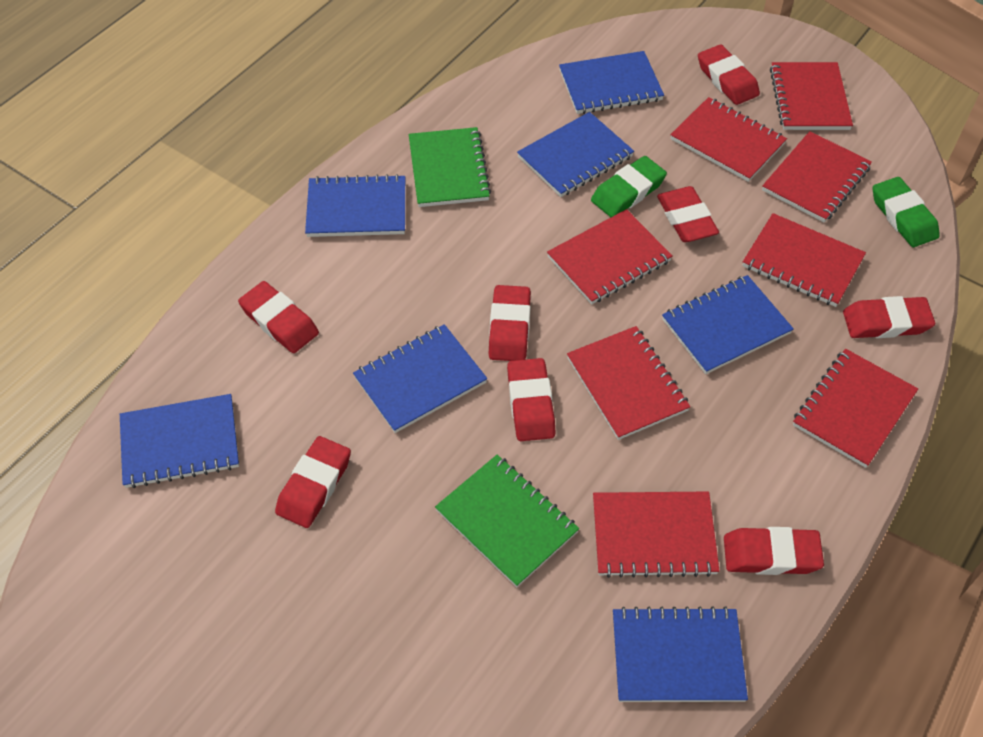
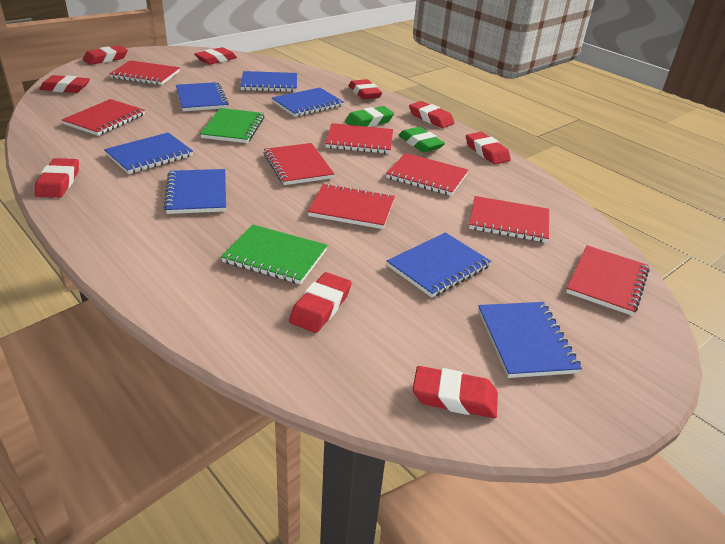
red eraser: [238,281,319,353] [275,436,351,528] [489,285,531,361] [507,358,556,441] [657,186,719,242] [698,44,760,105] [724,527,824,575] [843,296,935,338] = 8 -> [35,158,79,198] [39,75,90,93] [83,45,128,65] [194,47,237,64] [289,272,352,333] [349,79,382,100] [409,101,455,128] [413,366,498,418] [466,132,511,164] = 9

